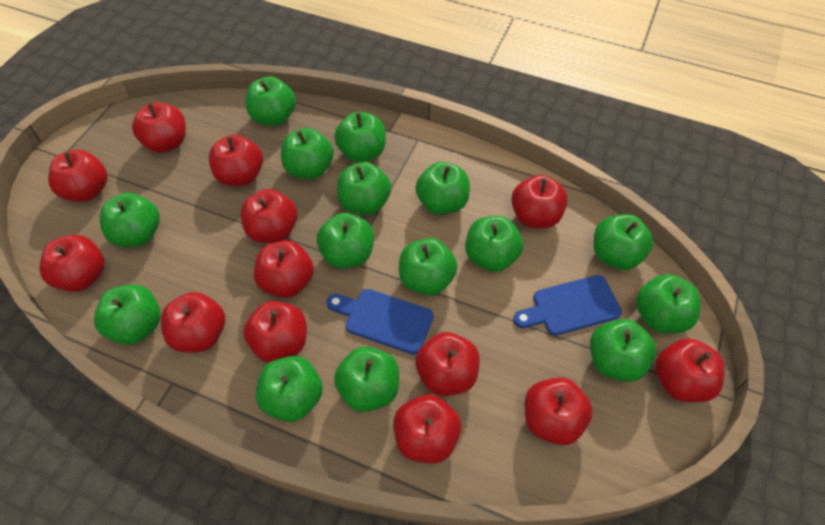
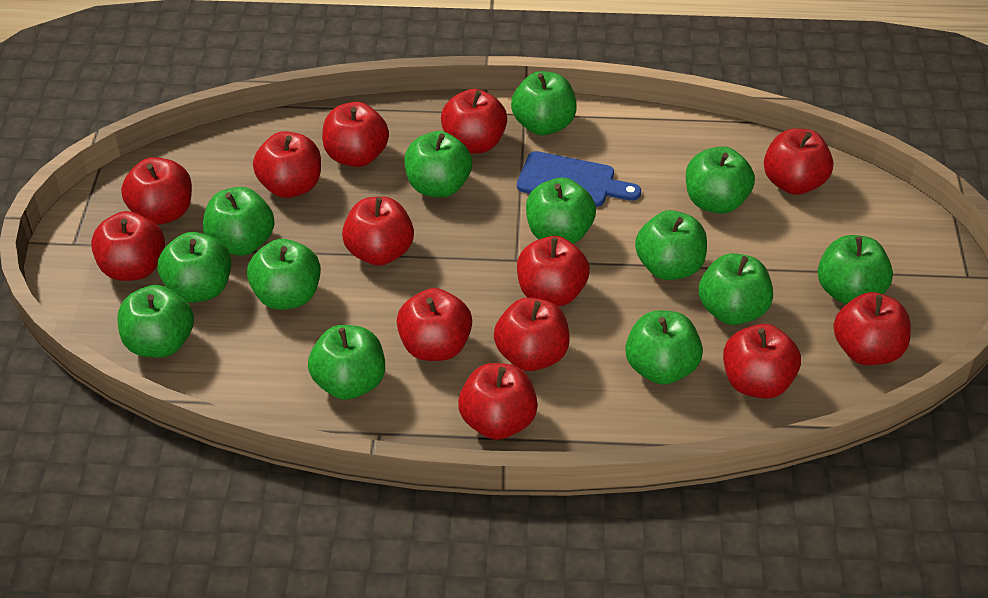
blue cutting board: [326,289,434,355] [513,275,622,336] = 2 -> [517,151,641,207] = 1
green apple: [94,284,161,345] [100,193,160,247] [246,77,296,126] [256,356,323,422] [281,128,334,179] [317,213,374,268] [334,111,386,163] [334,347,399,412] [337,162,391,215] [399,238,458,296] [415,162,470,215] [465,216,523,272] [590,319,656,382] [594,214,653,270] [636,274,701,333] = 15 -> [117,285,194,358] [157,232,231,303] [203,187,275,256] [247,239,321,310] [308,325,385,400] [404,131,472,197] [511,71,577,135] [526,178,596,244] [625,310,703,384] [635,210,707,280] [686,146,755,214] [699,253,773,325] [818,235,893,305] = 13

